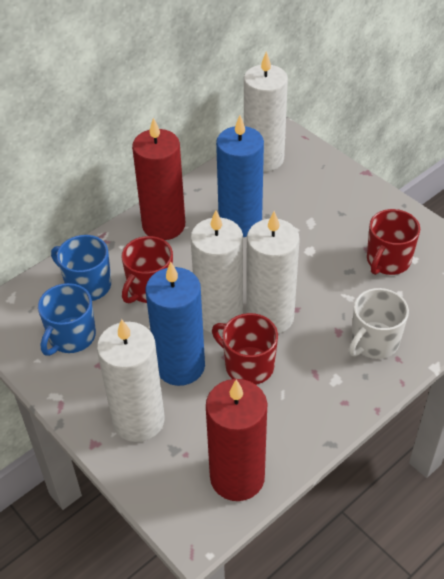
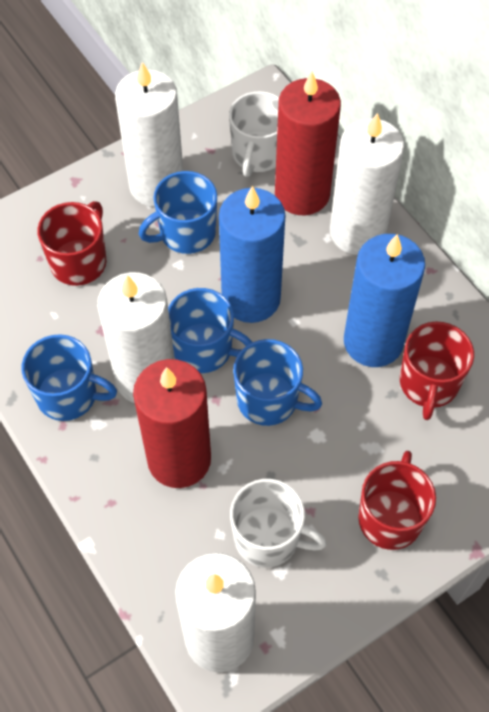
blue mug: [38,283,96,356] [51,235,111,301] = 2 -> [22,334,117,421] [139,171,217,254] [168,288,252,373] [233,339,322,426] = 4
white mug: [349,288,409,359] = 1 -> [229,91,279,177] [230,479,327,568] = 2

